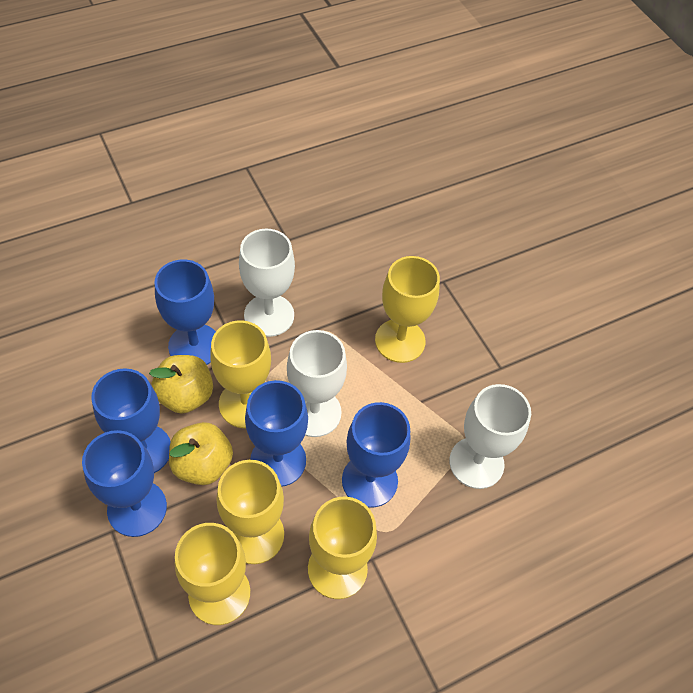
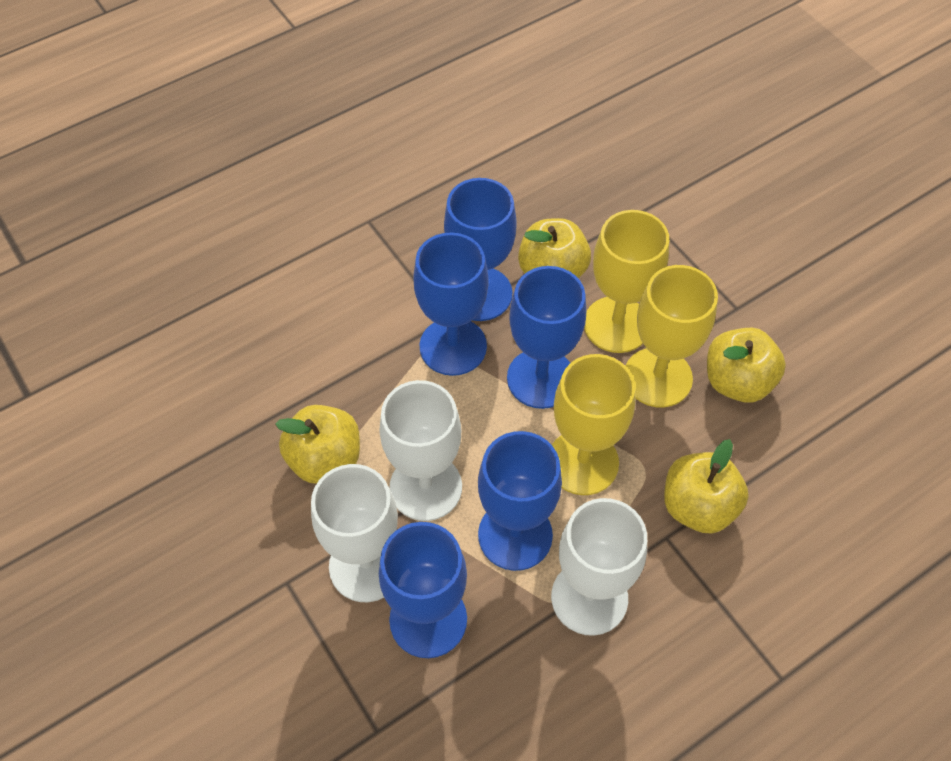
yellow apple: [149,355,213,414] [169,422,233,485] = 2 -> [275,405,360,484] [518,218,591,278] [664,439,749,533] [707,328,786,403] = 4
yellow goblet: [175,523,250,625] [210,320,271,428] [216,460,284,564] [308,497,377,599] [375,256,440,363] = 5 -> [552,354,635,495] [584,210,669,353] [626,265,718,407] = 3

